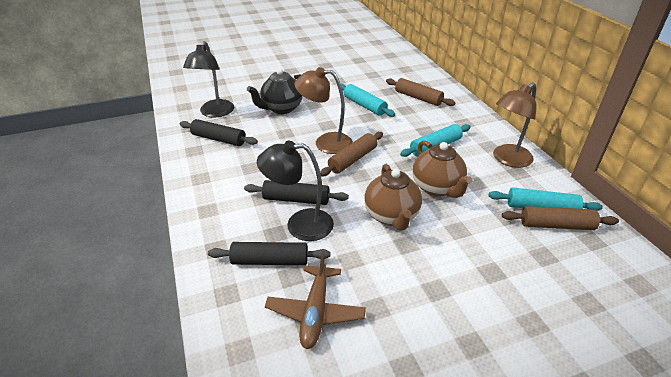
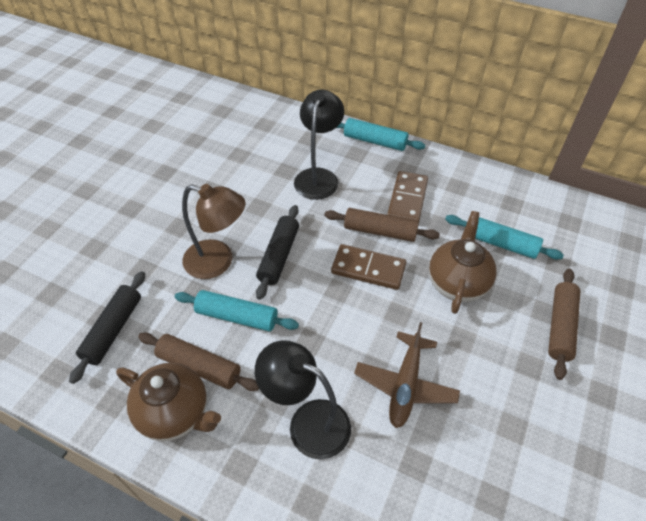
black rolling pin: [180,119,258,146] [208,242,330,265] [244,180,349,205] = 3 -> [69,271,145,384] [256,205,299,300] = 2
black teapot: [247,68,303,114] = 1 -> none = 0
brown domino: none = 0 -> [331,244,406,290] [387,171,428,221] = 2
brown lamp: [294,67,353,154] [493,82,537,168] = 2 -> [182,184,246,279] = 1

